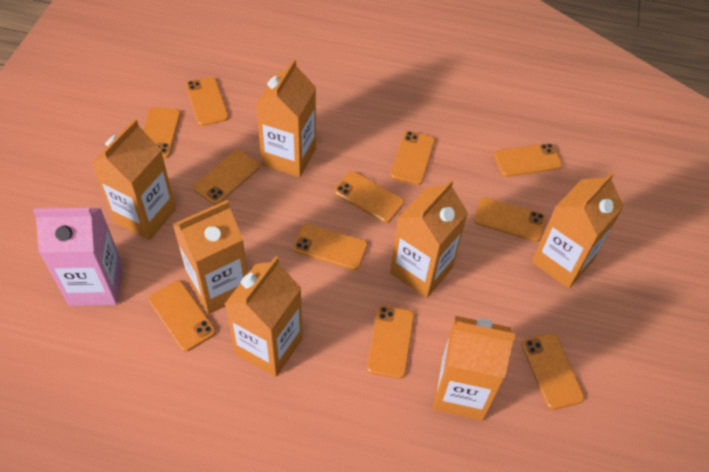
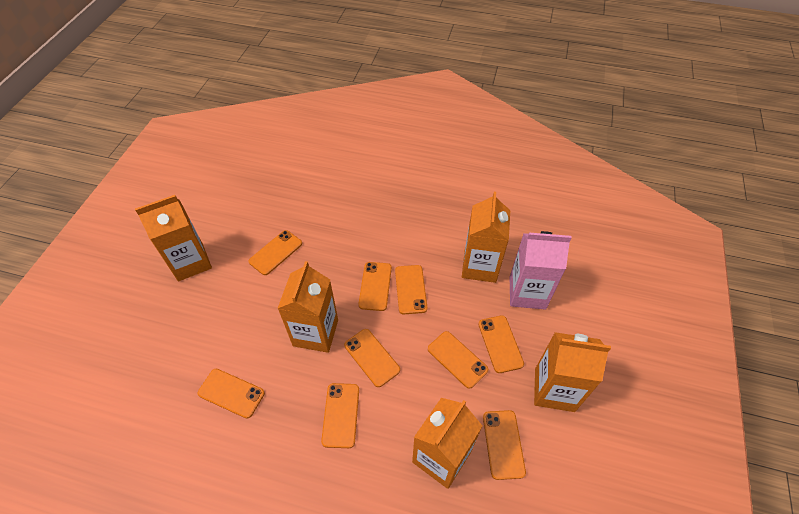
orange carton: [91,119,176,240] [173,200,248,314] [225,256,303,377] [256,59,316,177] [390,179,468,298] [433,316,516,421] [532,172,624,288] = 7 -> [135,195,212,282] [277,261,338,353] [412,398,482,489] [462,192,510,283] [534,332,611,412] = 5
orange phone: [143,107,181,158] [149,281,216,352] [186,77,229,126] [193,150,260,205] [293,224,368,270] [334,171,404,223] [367,305,414,379] [390,131,435,185] [474,197,546,242] [494,143,562,177] [522,333,585,410] = 11 -> [198,369,265,418] [249,230,302,275] [321,383,359,448] [344,329,400,387] [358,262,392,311] [395,265,428,314] [428,331,488,389] [478,315,524,373] [483,410,526,480] = 9

